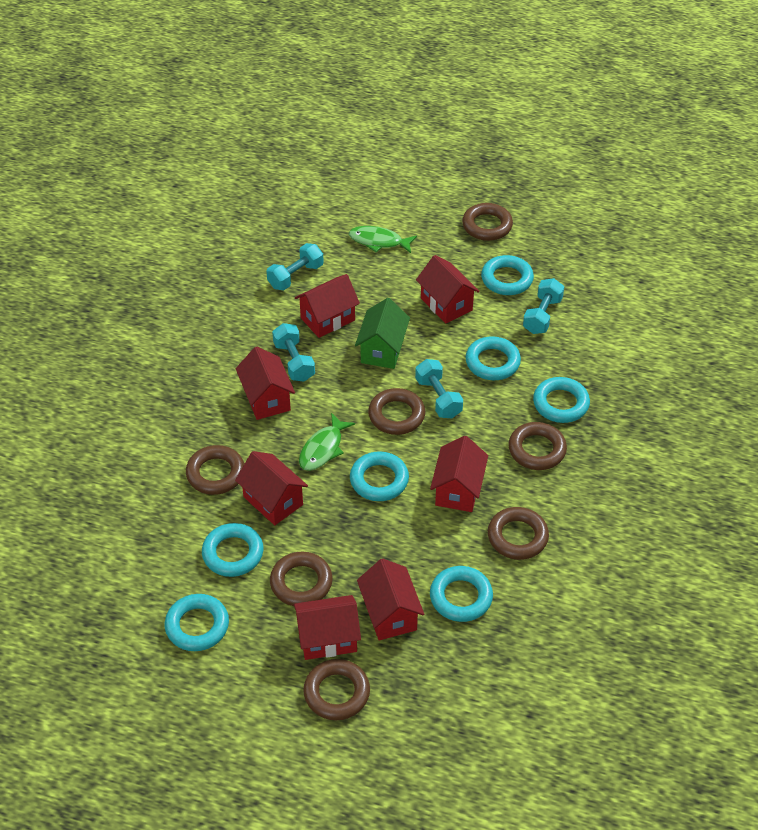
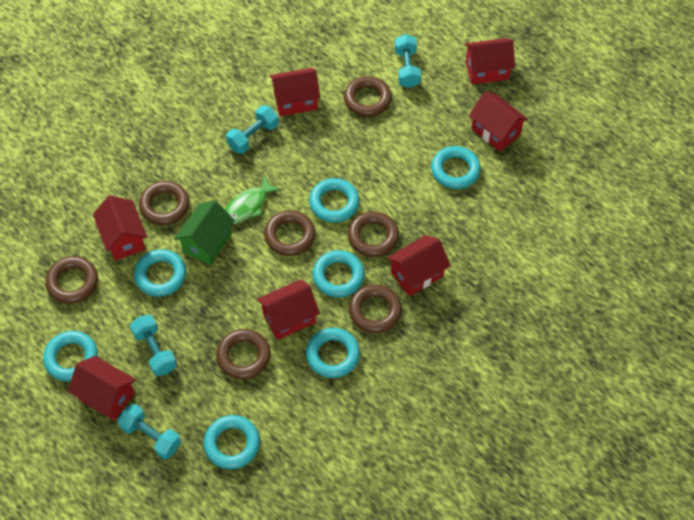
green fish: [299,413,355,471] [349,226,417,253] = 2 -> [225,176,281,224] = 1

